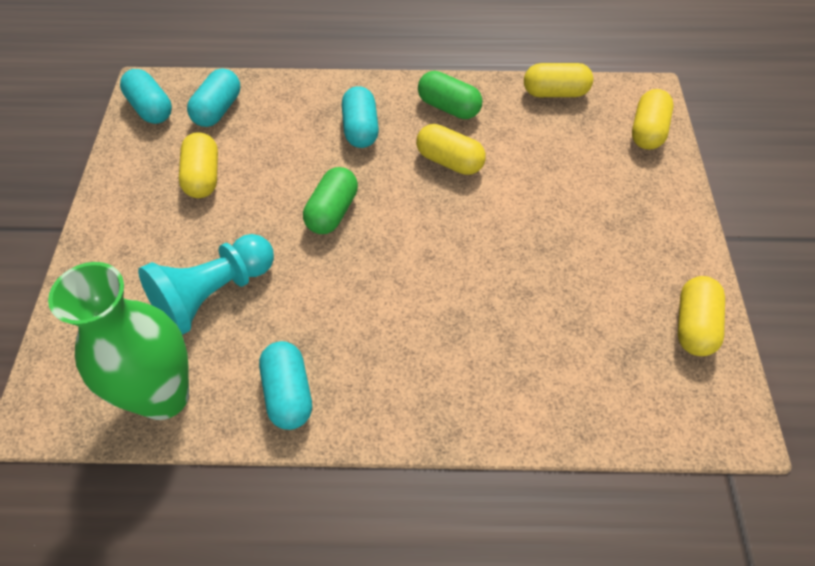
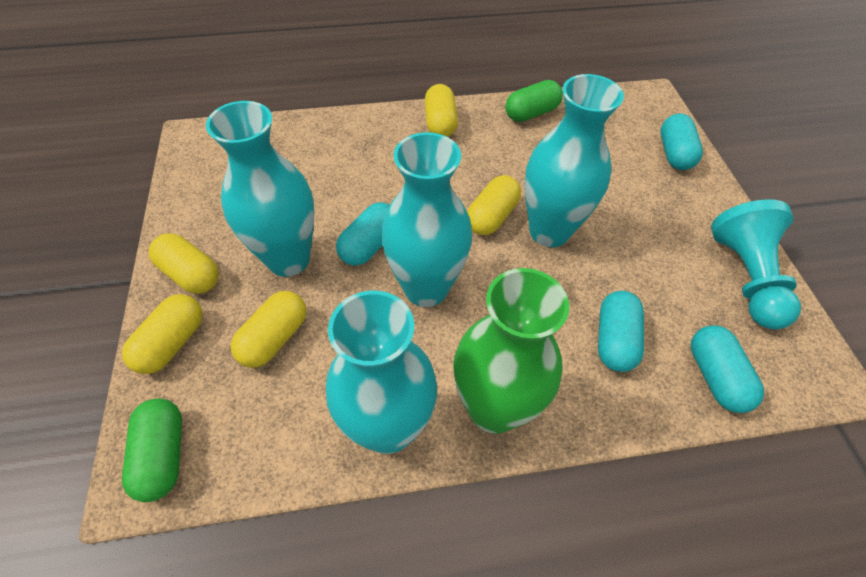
turquoise vase: none = 0 -> [206,101,315,277] [326,290,437,454] [381,132,472,307] [525,74,624,247] = 4

